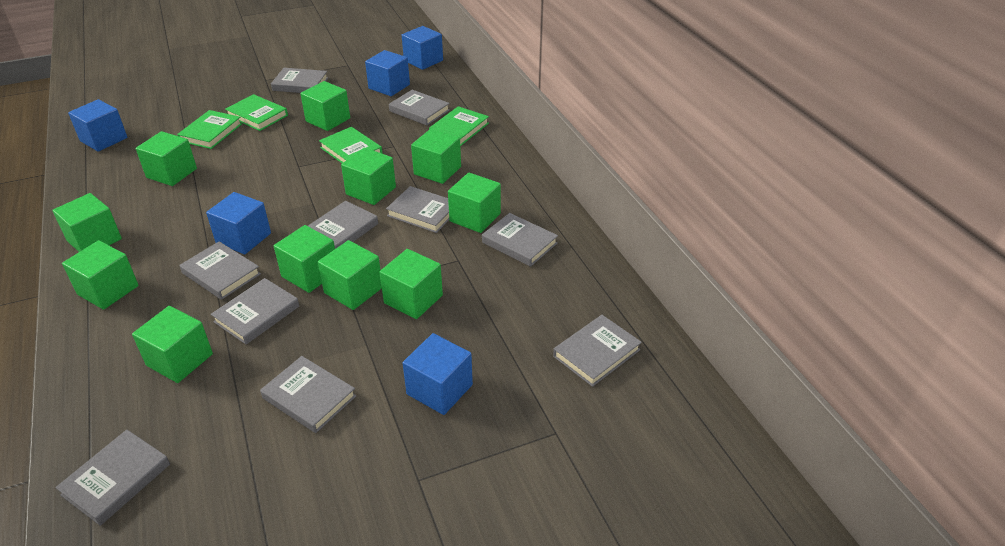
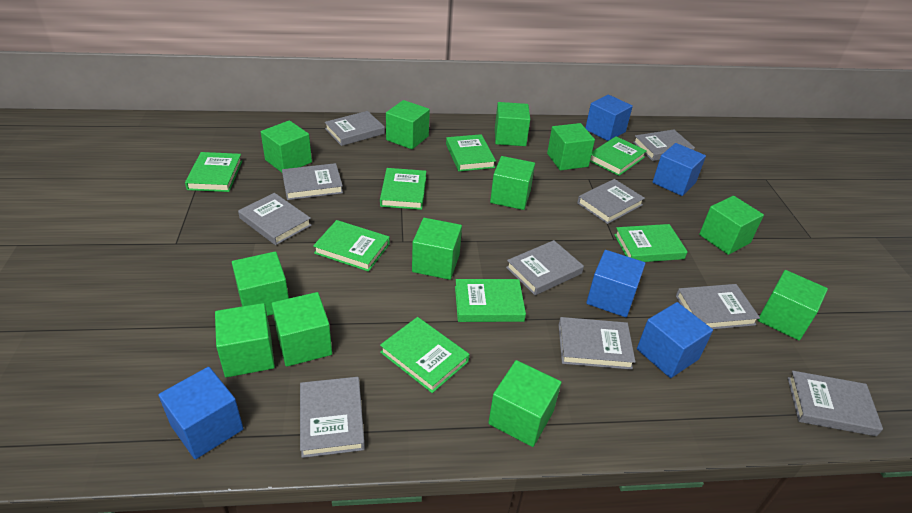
green book: [177,110,242,149] [225,94,288,131] [319,127,383,163] [429,106,489,146] = 4 -> [185,152,242,192] [313,220,390,272] [380,168,426,210] [380,317,470,393] [446,134,496,171] [455,279,526,322] [590,136,647,176] [614,224,688,262] = 8
green cube: [52,193,122,252] [62,240,139,310] [132,306,213,383] [136,131,197,186] [274,225,335,293] [300,81,350,131] [318,240,382,310] [341,148,396,205] [380,249,443,319] [411,129,461,184] [448,173,501,233] = 11 -> [215,303,275,378] [232,251,289,316] [261,120,312,173] [272,292,332,367] [386,100,430,149] [412,218,462,280] [488,360,561,447] [490,156,535,210] [495,102,530,146] [547,123,595,171] [699,196,764,255] [758,270,828,340] = 12

